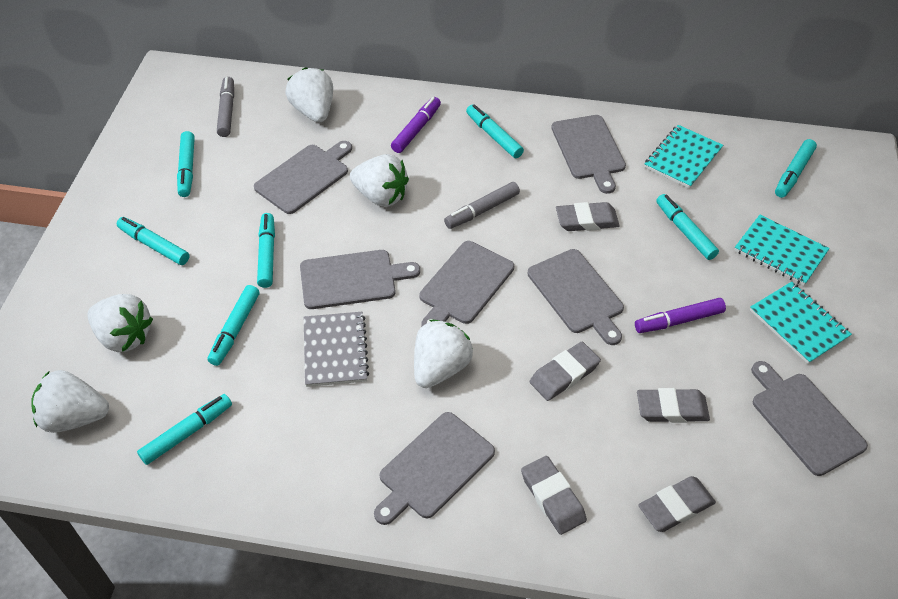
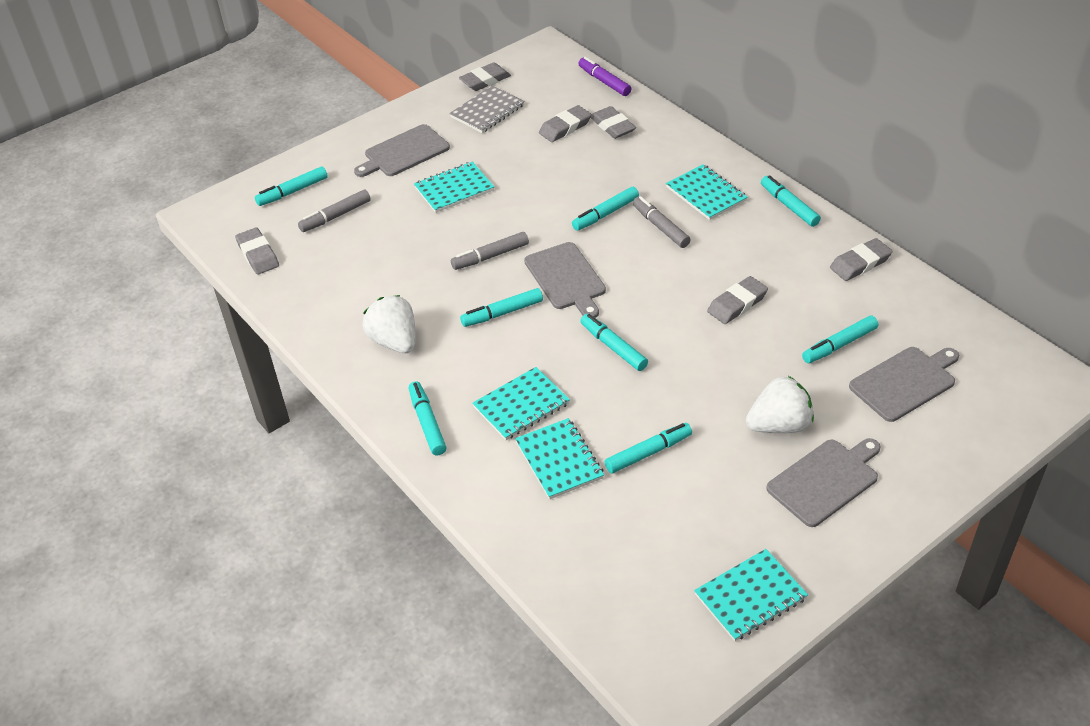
grey cutting board: [254,141,352,214] [300,250,420,309] [374,412,495,525] [420,241,514,326] [528,249,624,345] [551,115,626,194] [751,361,868,476] = 7 -> [354,124,450,177] [524,242,606,318] [766,438,881,527] [849,347,959,422] = 4
grey eraser: [521,456,587,535] [530,342,601,401] [556,202,620,231] [637,388,710,423] [638,476,716,532] = 5 -> [235,227,279,275] [459,62,511,91] [539,105,591,142] [590,106,636,139] [707,276,768,324] [830,238,893,281] = 6
grey marker: [217,77,234,137] [444,182,520,229] = 2 -> [298,190,371,232] [451,232,529,270] [633,196,691,248] = 3
purple marker: [391,97,441,153] [635,298,726,333] = 2 -> [578,57,631,96] = 1
turquoise notebook: [645,125,723,189] [734,215,830,285] [750,282,852,364] = 3 -> [414,162,494,213] [472,367,570,440] [515,418,604,499] [666,164,747,220] [694,549,808,641] = 5
white strawberry: [31,370,109,433] [87,294,153,352] [285,67,333,122] [350,154,409,207] [414,320,473,388] = 5 -> [362,295,416,353] [746,376,814,433] = 2

